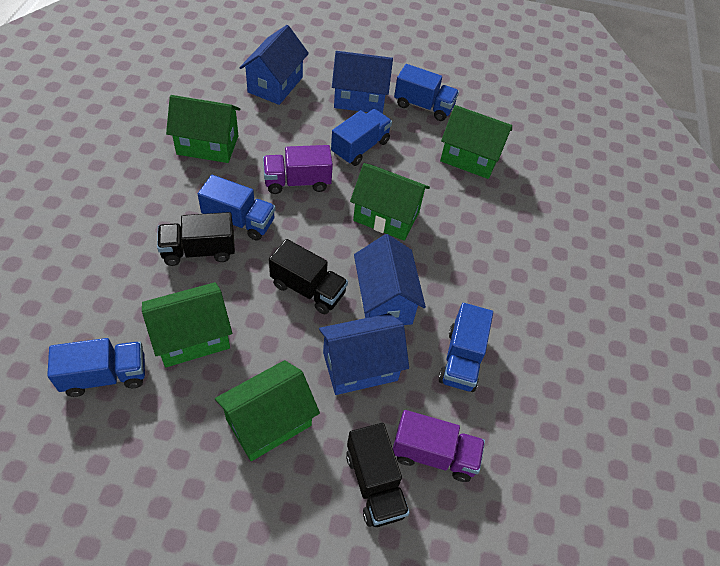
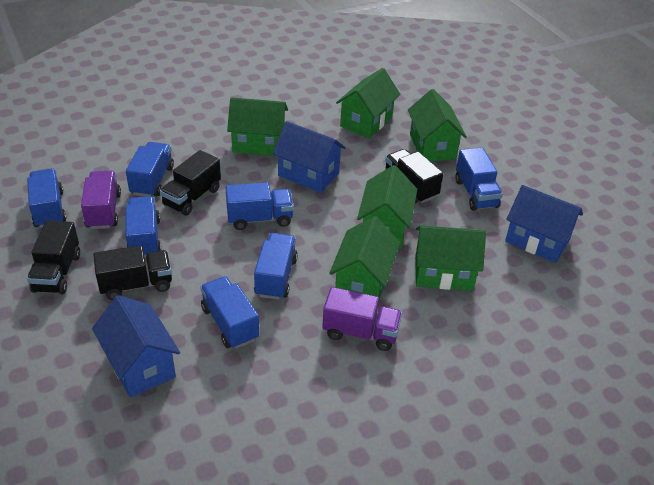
black truck: [157,212,235,266] [269,239,348,314] [346,423,409,527] = 3 -> [27,220,80,294] [93,245,172,300] [160,150,221,215] [385,149,443,203] = 4
blue house: [239,25,309,105] [319,313,409,395] [332,51,393,114] [354,234,426,325] = 4 -> [92,295,180,398] [273,121,346,193] [505,185,583,263] = 3
blue truck: [47,338,145,397] [198,175,276,241] [331,109,392,166] [394,64,459,121] [439,303,493,392] = 5 -> [27,169,66,228] [125,196,161,258] [126,142,174,197] [200,276,259,349] [225,182,294,230] [254,233,298,300] [455,147,503,211] = 7
green house: [142,282,232,367] [166,95,240,163] [215,360,320,461] [350,163,430,241] [440,105,512,179] = 5 -> [227,97,288,156] [329,216,400,300] [336,68,401,138] [357,165,417,249] [408,89,467,162] [415,225,486,291] = 6

